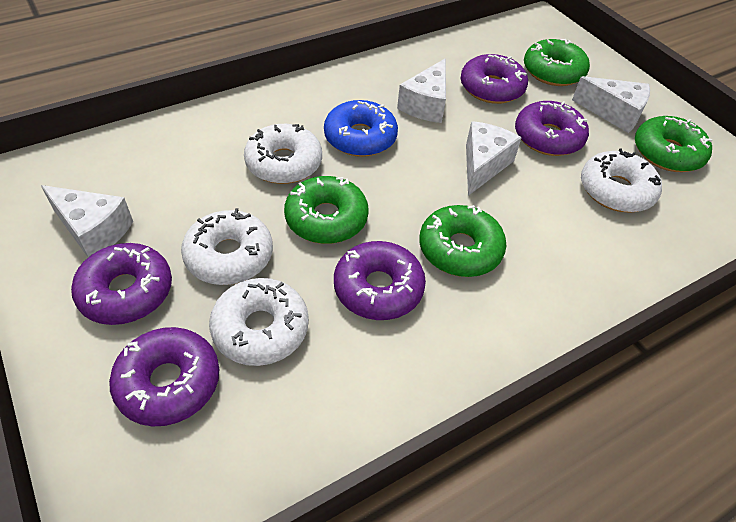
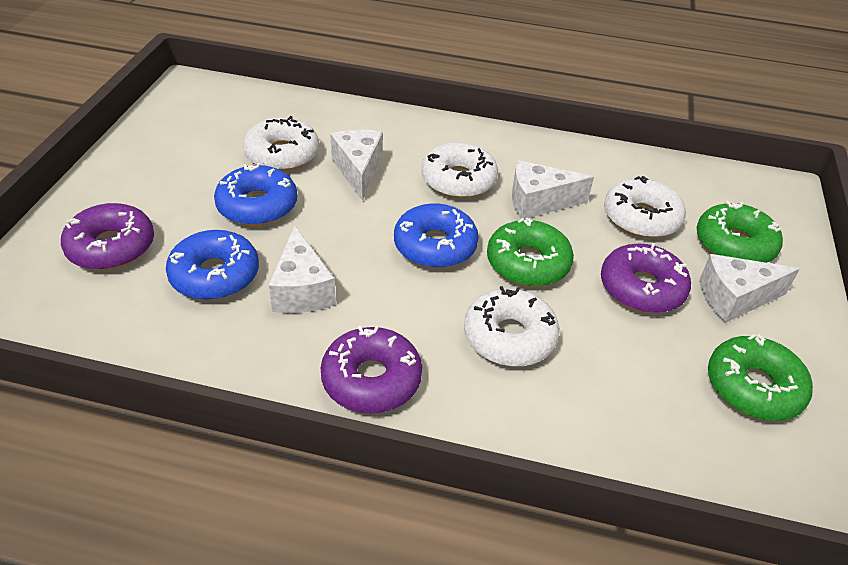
blue donut: [324,100,398,157] = 1 -> [166,230,259,300] [214,163,297,226] [394,203,479,268] = 3
green donut: [284,176,369,244] [419,205,506,277] [524,39,590,86] [635,116,712,172] = 4 -> [487,218,574,287] [697,201,783,263] [708,334,813,421] = 3
purple donut: [71,243,172,325] [109,327,219,427] [334,241,426,320] [460,54,528,104] [515,101,589,156] = 5 -> [61,203,154,270] [320,325,422,414] [601,243,691,313] = 3

